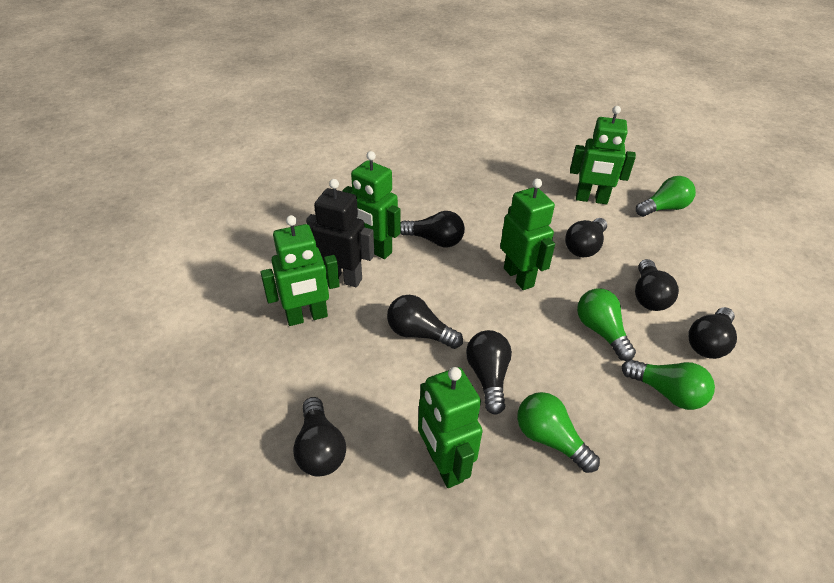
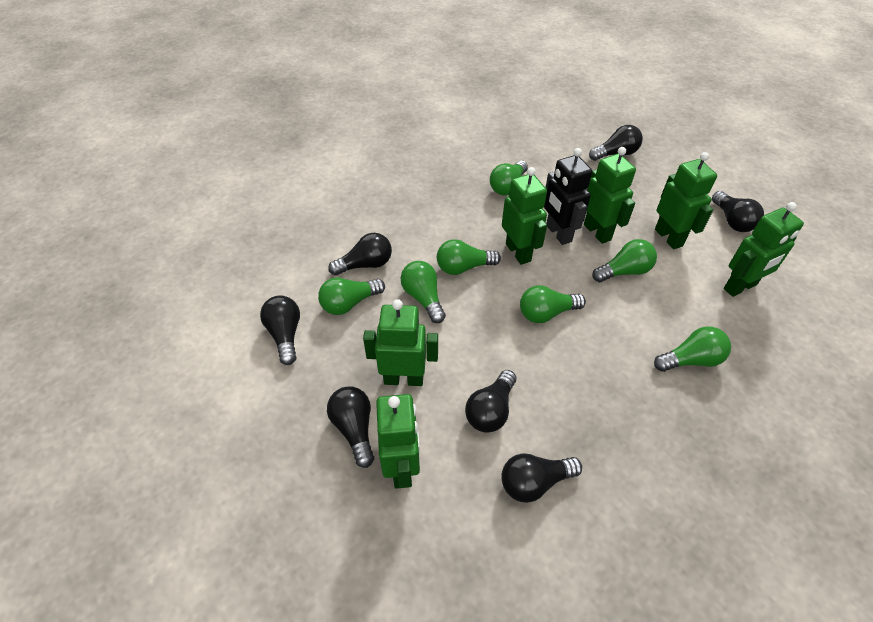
green light bulb: [517,392,600,473] [577,288,636,361] [622,359,715,410] [636,176,696,217] = 4 -> [318,278,385,315] [401,261,446,323] [437,239,501,275] [490,161,528,196] [520,285,586,323] [592,239,657,282] [654,327,731,372] = 7
green robot: [260,215,340,326] [342,151,400,259] [418,367,483,488] [500,178,555,290] [570,106,636,204] = 5 -> [363,299,438,386] [376,394,420,489] [502,167,547,265] [584,147,636,244] [655,152,717,249] [724,202,804,297] = 6

